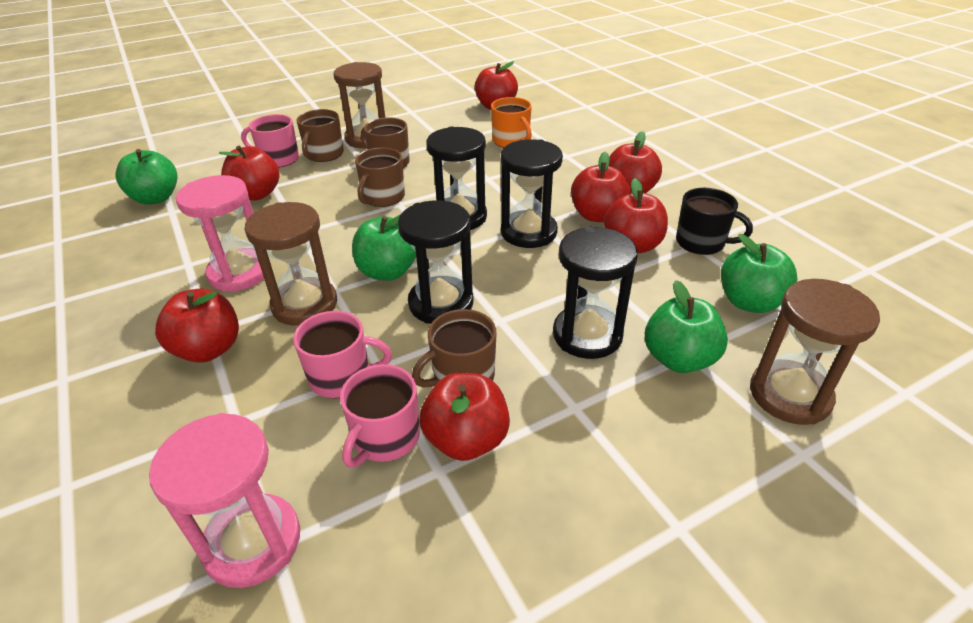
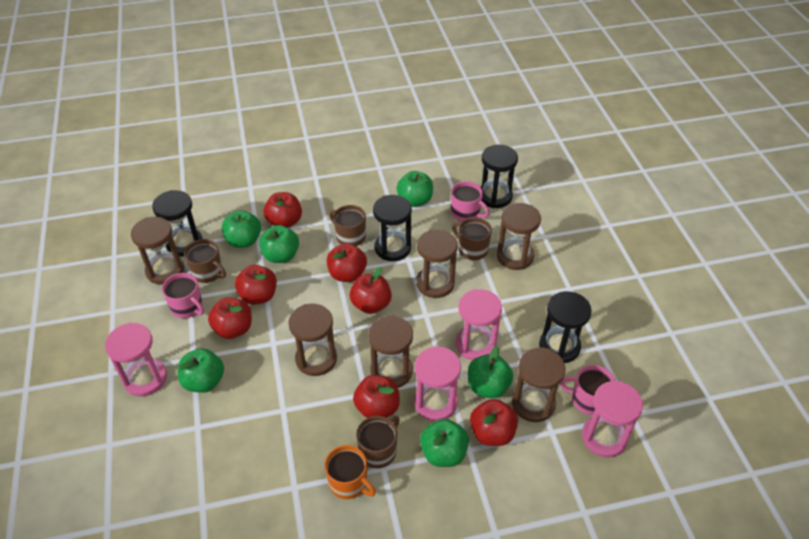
black mug: [676,188,753,255] = 1 -> none = 0
brown hourglass: [245,202,337,326] [334,62,385,148] [750,279,880,425] = 3 -> [131,217,184,285] [288,304,337,376] [368,315,413,388] [416,230,457,298] [497,203,541,270] [512,348,566,422] = 6
green apple: [116,149,178,205] [352,214,416,281] [645,280,728,373] [721,234,798,313] = 4 -> [178,348,224,393] [222,210,261,248] [259,225,299,263] [396,171,433,207] [420,419,469,467] [468,346,513,399] = 6
pink hourglass: [149,413,300,588] [176,175,264,292] = 2 -> [105,323,167,396] [414,346,461,421] [456,289,502,361] [582,381,643,457] = 4

